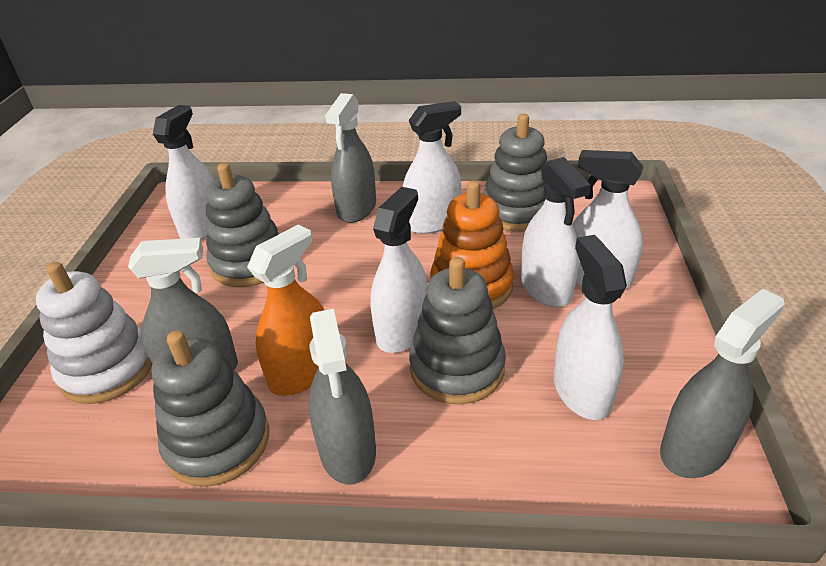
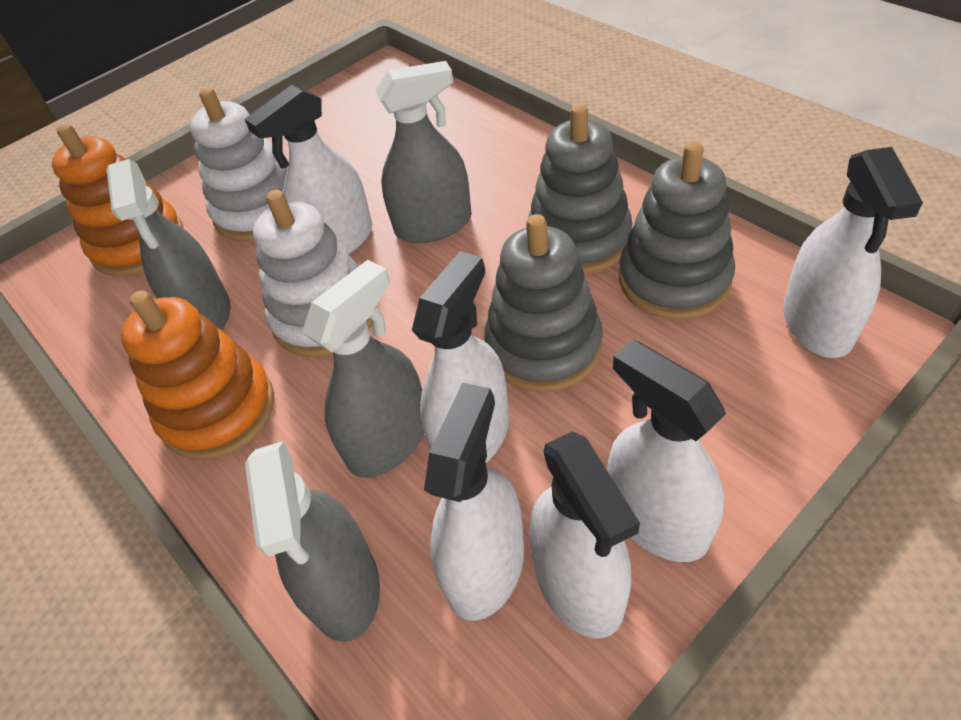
grey stacking toy: [151,330,269,487] [205,163,280,287] [409,257,506,405] [483,114,547,232] = 4 -> [484,214,603,393] [528,104,633,274] [619,141,735,320] = 3
orange spray bottle: [247,225,324,396] = 1 -> none = 0
orange stacking toy: [430,180,514,309] = 1 -> [52,123,184,277] [121,291,274,460] = 2
white stacking toy: [36,262,152,404] = 1 -> [190,87,287,242] [253,190,372,357] = 2

